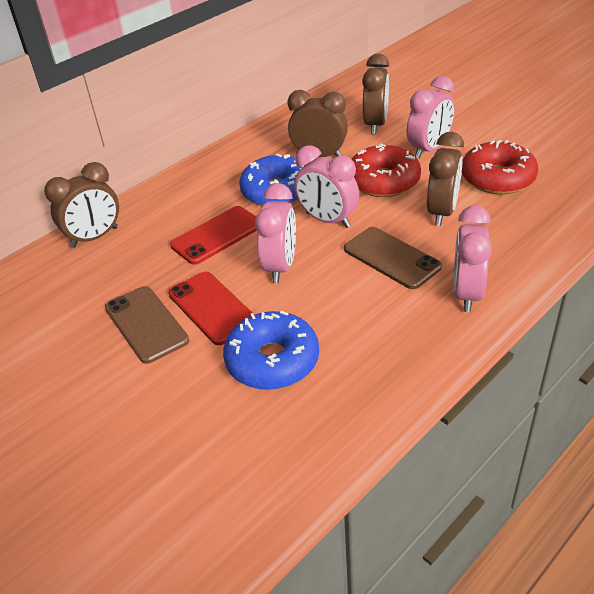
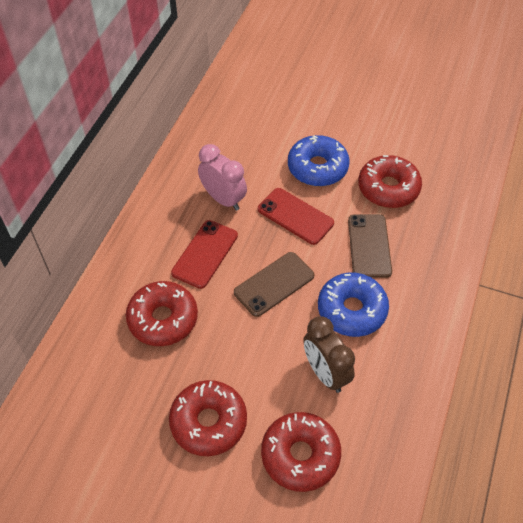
brown clock: [44,162,119,248] [288,90,348,158] [362,54,389,135] [427,132,464,226] = 4 -> [303,316,355,393] = 1
pink clock: [255,183,296,283] [295,145,359,228] [407,76,455,159] [453,205,492,312] = 4 -> [198,144,247,211] = 1
red donut: [352,144,421,197] [462,140,538,194] = 2 -> [126,281,198,346] [169,380,247,456] [261,412,341,492] [358,155,422,208] = 4

